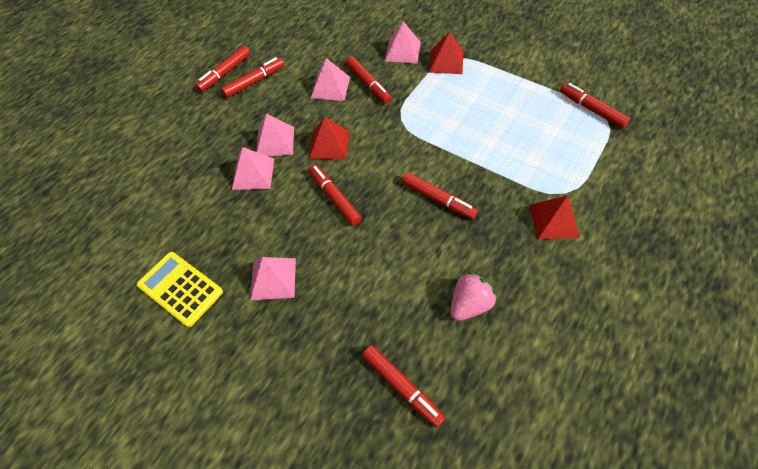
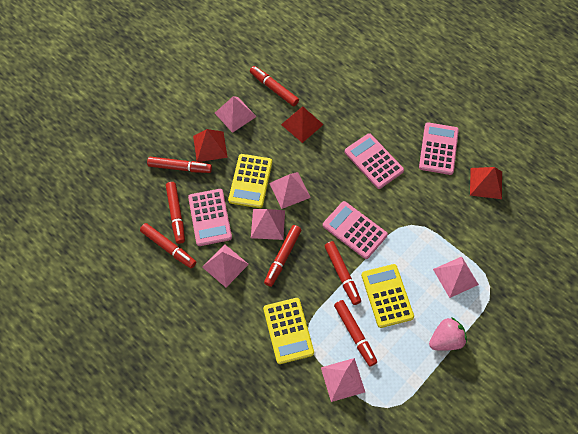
pink calculator: none = 0 -> [188,189,232,246] [323,201,388,259] [345,133,404,189] [419,122,459,175] = 4
pink pyramid: [232,147,274,190] [250,257,296,300] [256,114,294,156] [311,58,350,101] [385,21,421,64] = 5 -> [202,244,249,287] [215,96,256,133] [251,209,285,240] [269,172,311,209] [321,358,365,402] [433,257,479,298] = 6
yellow calculator: [137,252,223,327] = 1 -> [228,154,272,208] [263,298,314,364] [361,264,414,328] = 3

